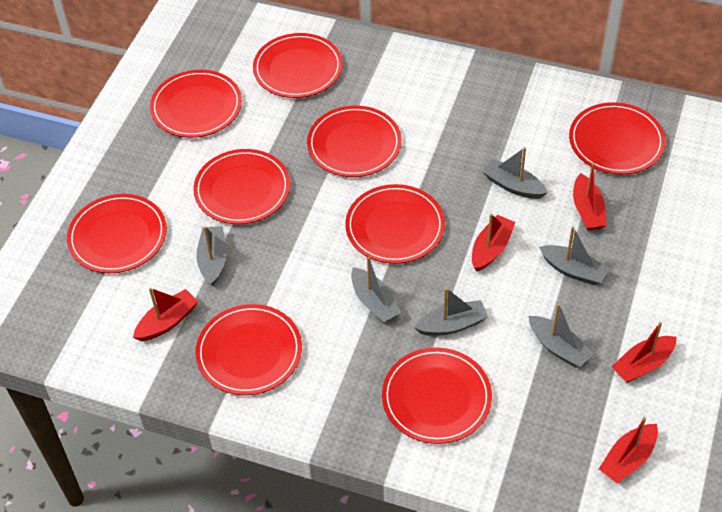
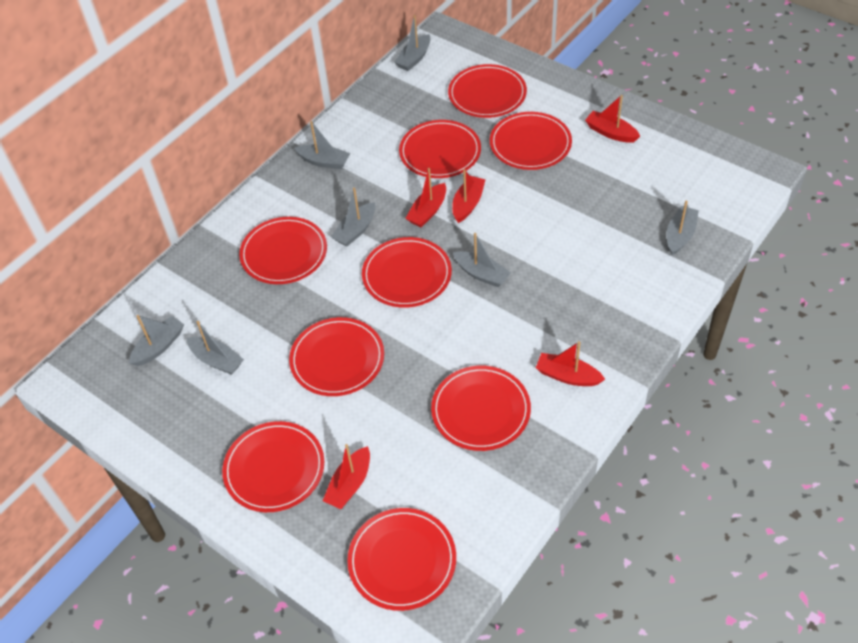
grey boat: [196,226,227,286] [351,257,401,323] [414,288,488,336] [482,147,548,199] [529,303,594,368] [539,227,610,285] = 6 -> [129,315,184,366] [187,321,244,375] [294,121,350,169] [331,187,375,247] [395,15,431,71] [453,233,511,287] [667,201,699,255] = 7

